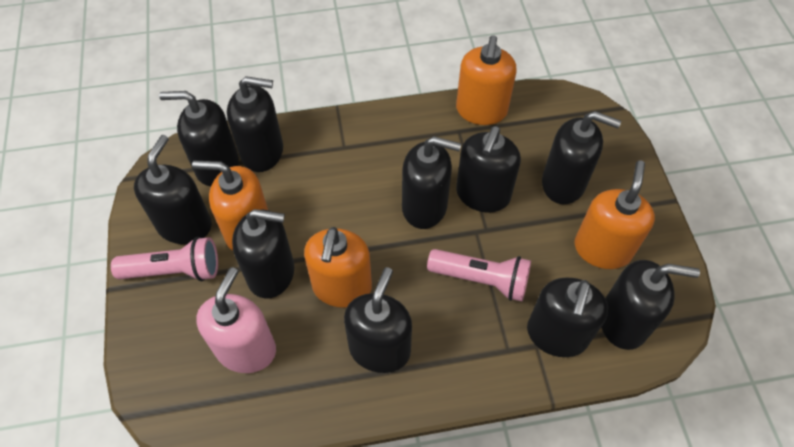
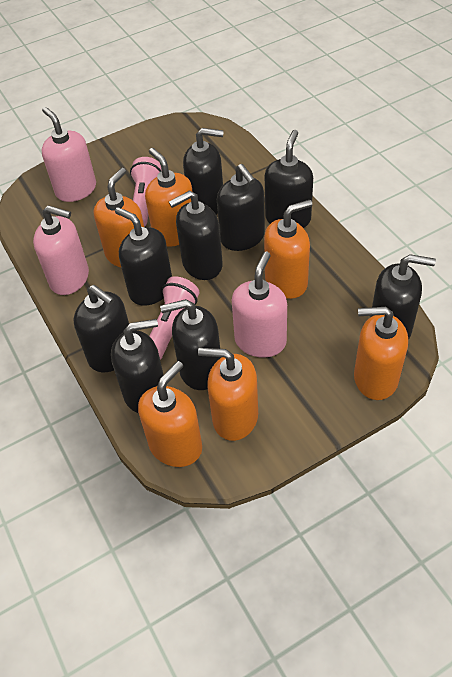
black soap dispenser: [134,135,212,244] [159,91,239,186] [227,76,283,172] [232,209,294,299] [344,267,412,373] [402,136,461,229] [456,126,521,213] [527,277,608,357] [542,111,621,204] [601,260,700,350] = 10 -> [73,285,129,372] [111,319,164,413] [115,207,172,306] [160,299,221,390] [169,191,223,280] [183,128,224,215] [217,164,265,251] [265,130,313,228] [370,254,436,340] = 9
orange soap dispenser: [192,161,268,251] [304,227,372,308] [456,35,517,125] [575,160,655,269] = 4 -> [94,168,144,267] [138,361,202,467] [145,148,193,247] [198,348,258,441] [264,200,312,299] [354,307,408,400] = 6
pink soap dispenser: [196,267,276,373] = 1 -> [33,205,89,295] [42,107,96,202] [232,252,287,357] = 3

